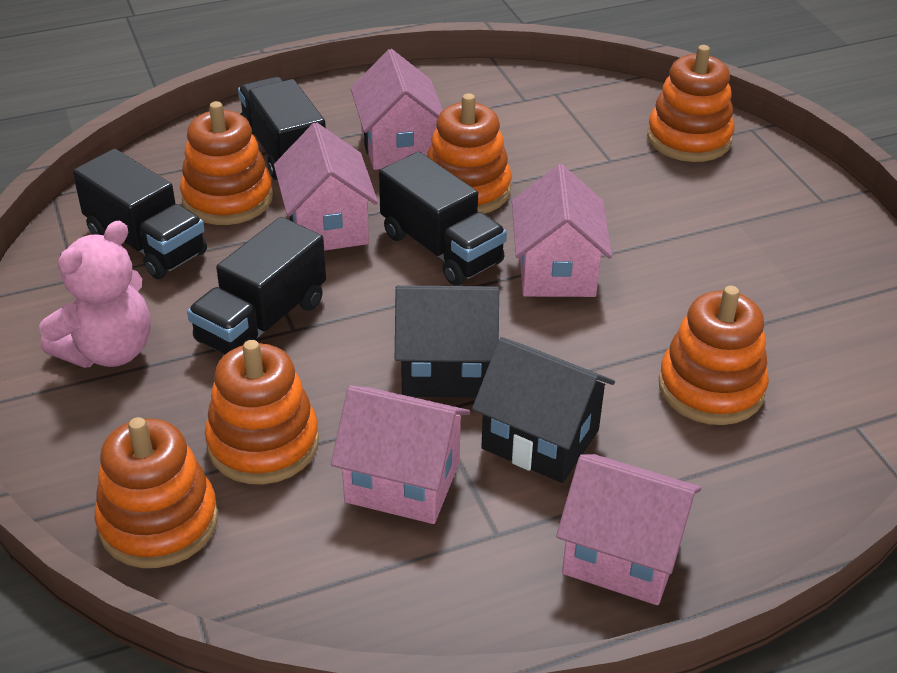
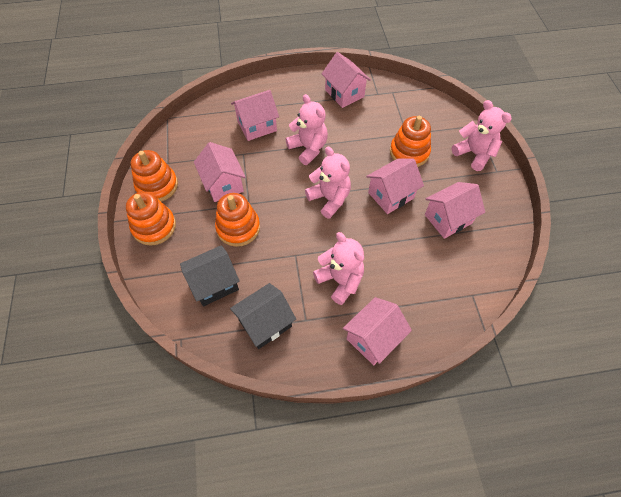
black truck: [73,149,207,279] [187,217,326,355] [238,77,326,180] [379,152,507,286] = 4 -> none = 0
orange stacking toy: [95,417,218,568] [180,101,273,225] [205,340,319,484] [427,93,512,214] [647,45,735,162] [659,286,769,425] = 6 -> [126,192,176,246] [130,150,178,202] [215,193,260,247] [390,116,431,167] = 4
pink house: [274,123,378,251] [331,386,470,524] [351,49,443,170] [512,164,612,297] [556,454,701,605] = 5 -> [194,142,246,202] [231,90,279,141] [321,52,371,108] [343,297,412,365] [366,159,424,214] [425,182,485,239] = 6
pink teddy bear: [39,221,151,368] = 1 -> [285,94,328,165] [305,147,351,219] [313,232,364,305] [452,100,512,171] = 4

